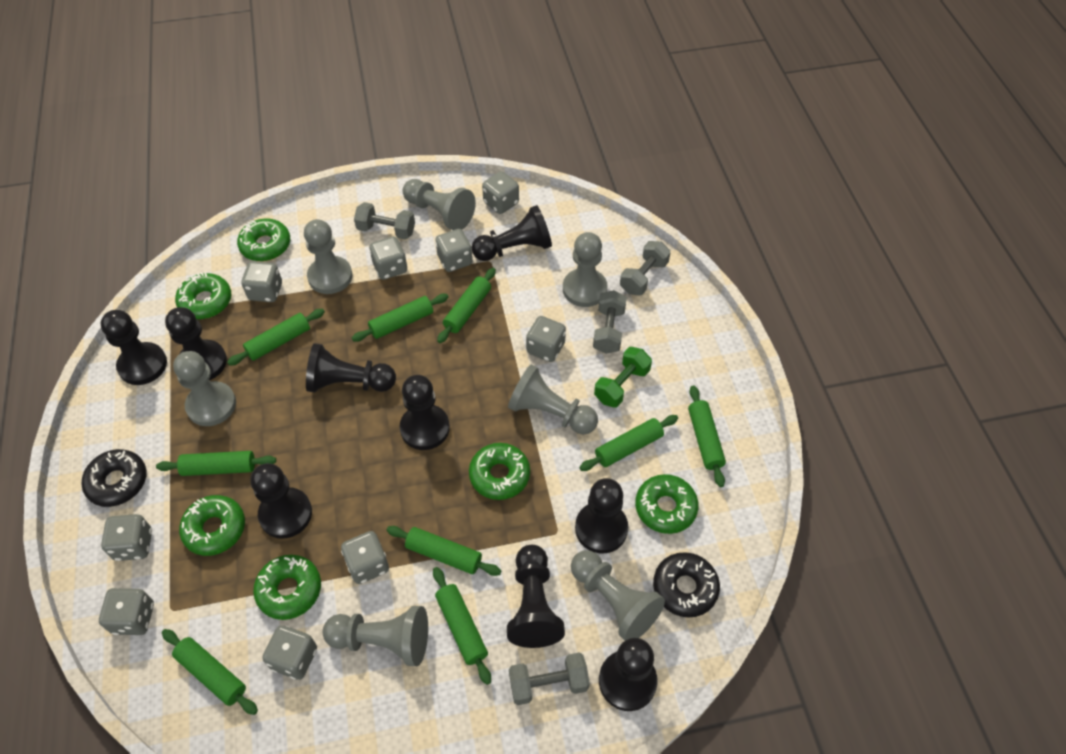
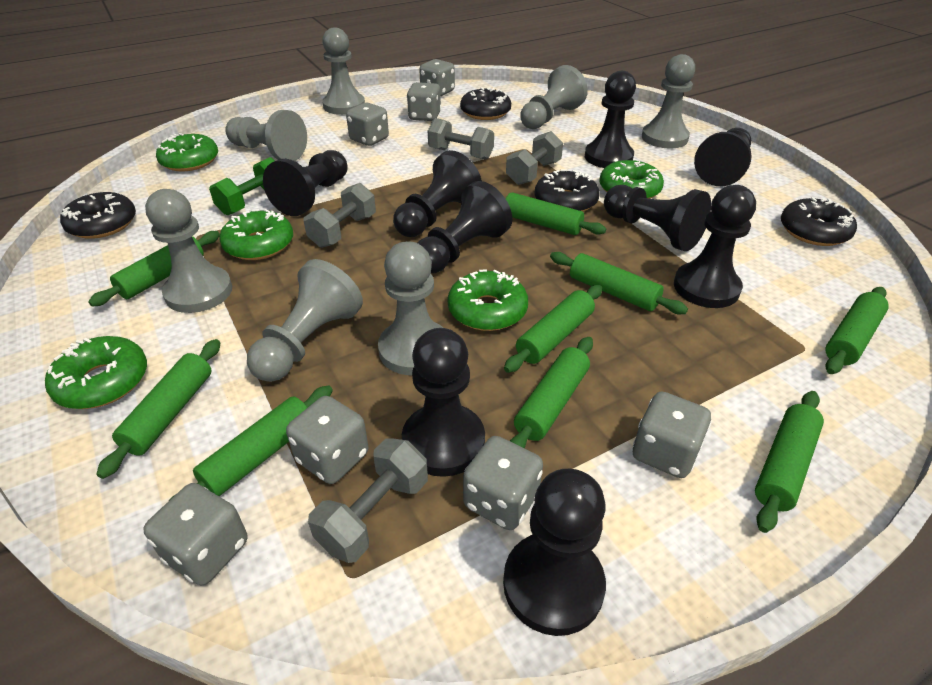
black donut: [82,449,147,507] [653,552,720,618] = 2 -> [60,192,136,239] [460,87,511,120] [534,169,600,212] [781,197,857,246] = 4
green donut: [175,272,231,319] [179,495,245,556] [237,219,290,261] [253,555,321,620] [469,443,530,500] [635,474,699,534] = 6 -> [45,336,147,409] [156,133,218,172] [219,209,293,260] [448,269,528,331] [599,160,664,198] = 5
grey dice: [99,588,154,635] [101,514,152,561] [241,262,282,302] [262,625,317,680] [341,531,389,584] [369,236,407,280] [435,229,473,272] [482,171,519,214] [526,316,566,362] = 9 -> [143,483,247,586] [286,396,369,484] [346,103,389,146] [407,82,441,121] [419,59,455,96] [463,436,543,530] [633,391,711,478] = 7

